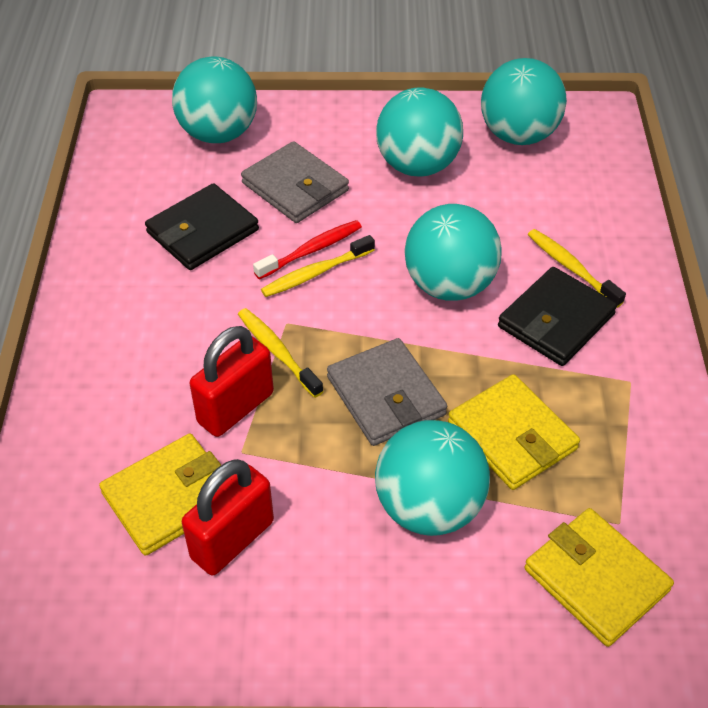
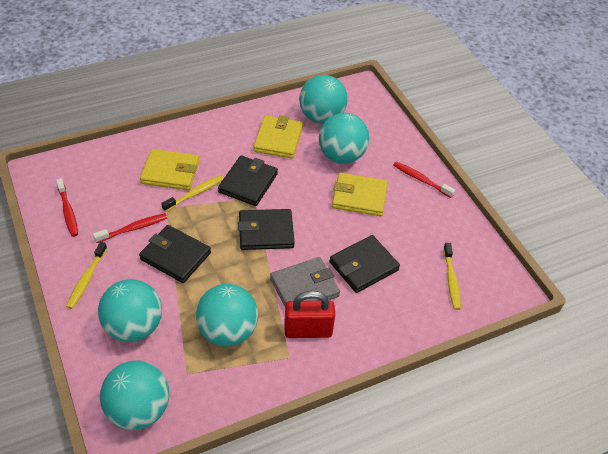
black wallet: [145,183,259,270] [498,267,617,366] = 2 -> [139,225,211,283] [218,156,278,206] [238,209,295,250] [329,235,400,293] = 4
grey wallet: [241,141,349,223] [327,338,447,446] = 2 -> [270,257,340,306] = 1
red padlock: [182,459,274,575] [190,326,274,437] = 2 -> [284,291,335,338] = 1
red toothbrush: [253,220,362,280] = 1 -> [56,178,78,237] [93,213,167,243] [393,161,455,198] = 3

